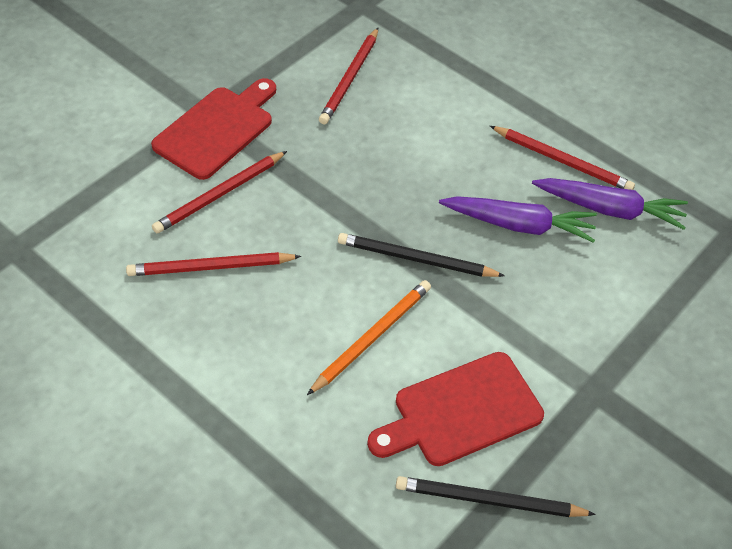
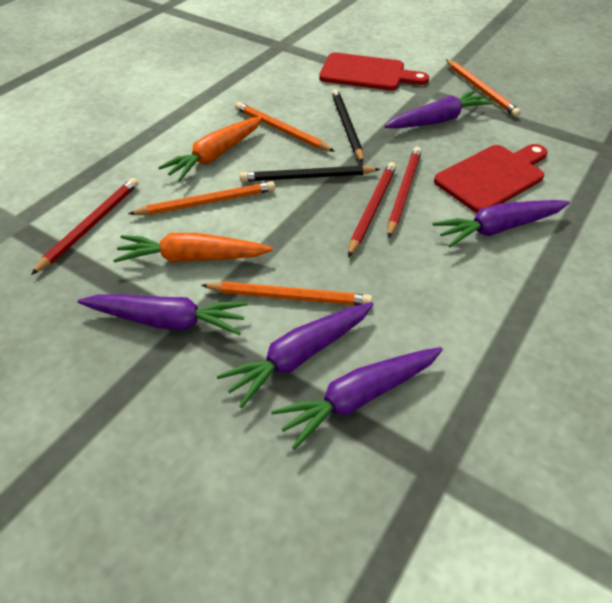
orange carrot: none = 0 -> [113,233,273,263] [158,116,263,181] = 2
orange pencil: [307,280,431,395] = 1 -> [128,181,275,215] [201,281,372,305] [235,102,335,152] [446,59,521,117] = 4
purple carrot: [439,196,597,243] [532,178,688,230] = 2 -> [78,295,248,335] [217,302,374,408] [271,347,443,450] [385,90,493,129] [432,200,570,247] = 5
red pencil: [126,252,301,276] [152,151,287,233] [319,28,378,125] [490,126,635,190] = 4 -> [31,178,138,275] [348,162,396,257] [387,147,422,238] = 3

